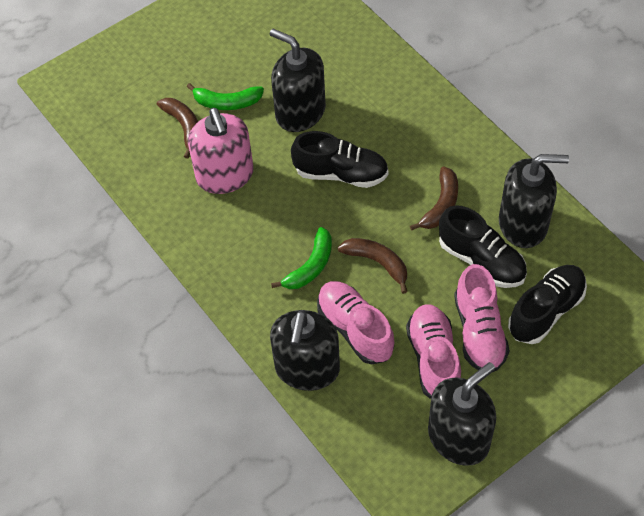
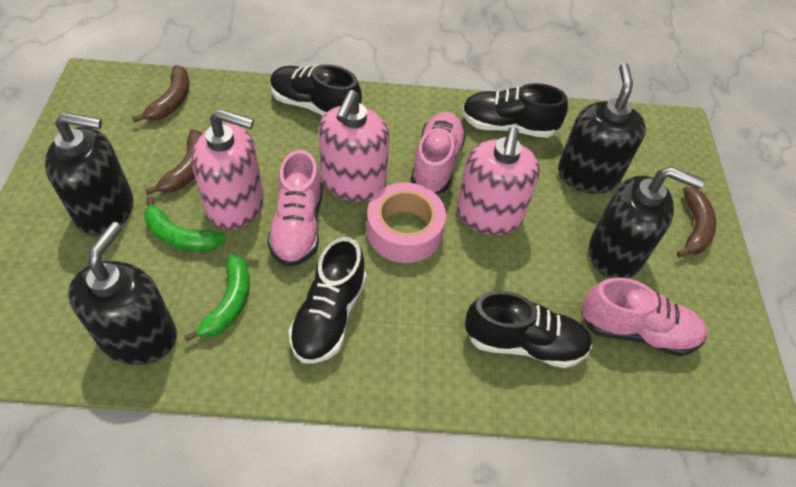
black shoe: [291,131,389,188] [439,205,527,288] [508,265,587,344] = 3 -> [270,64,362,116] [289,237,367,364] [462,83,568,138] [465,291,592,368] = 4
pink soap dispenser: [188,108,254,194] = 1 -> [192,109,264,230] [318,90,389,201] [457,127,540,235] = 3
pink tape: none = 0 -> [367,182,446,263] = 1

